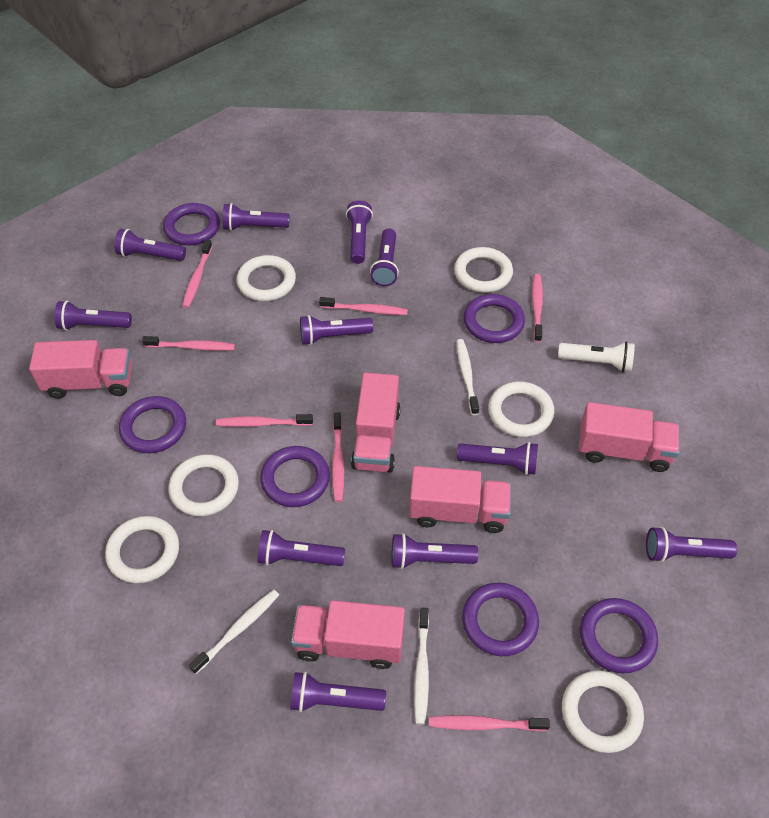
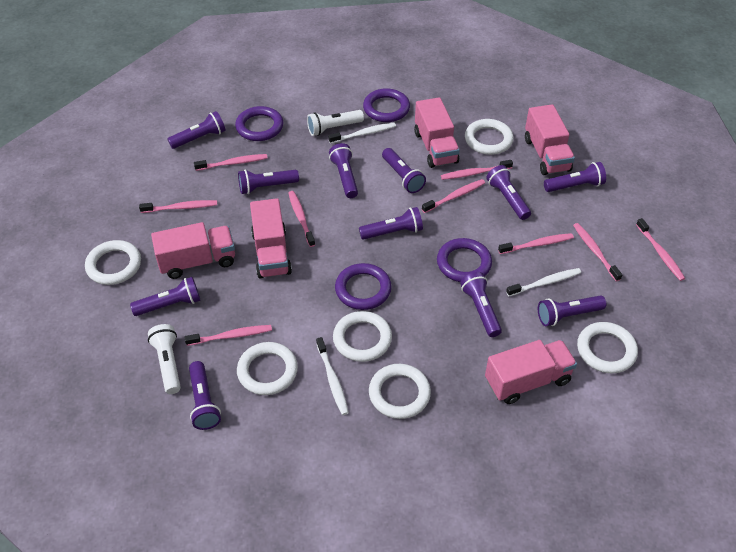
pink toothbrush: [142,336,235,351] [182,240,212,308] [216,414,313,427] [319,297,408,315] [332,412,344,502] [429,715,550,731] [532,274,543,342] = 7 -> [139,200,217,213] [184,325,272,346] [194,154,268,171] [288,191,315,247] [422,179,485,213] [441,160,513,180] [498,233,574,254] [573,223,622,282] [636,218,685,281] = 9
purple ring: [119,396,186,453] [163,203,220,245] [260,446,330,507] [462,583,539,656] [464,294,525,343] [580,598,658,673] = 6 -> [235,106,283,141] [335,263,392,310] [363,88,410,122] [437,238,492,282] = 4
white flashlight: [558,342,635,372] = 1 -> [148,324,181,394] [307,110,364,136] = 2

